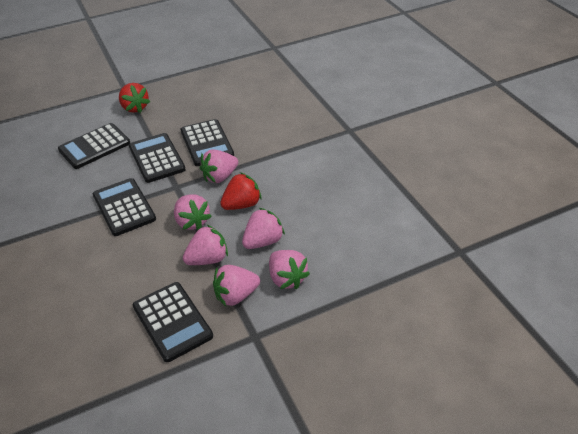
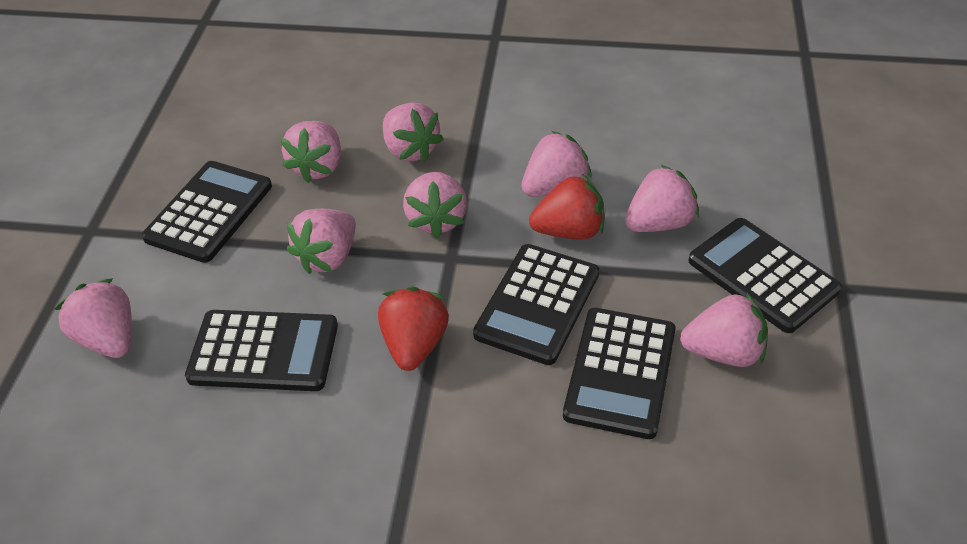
pink strawberry: [174,194,212,230] [183,225,228,265] [200,150,238,183] [213,265,260,306] [242,208,285,249] [269,250,310,289] = 6 -> [55,278,132,358] [280,121,341,183] [287,209,356,274] [383,103,443,162] [403,172,467,238] [521,131,592,197] [625,165,699,232] [680,293,768,367] = 8

